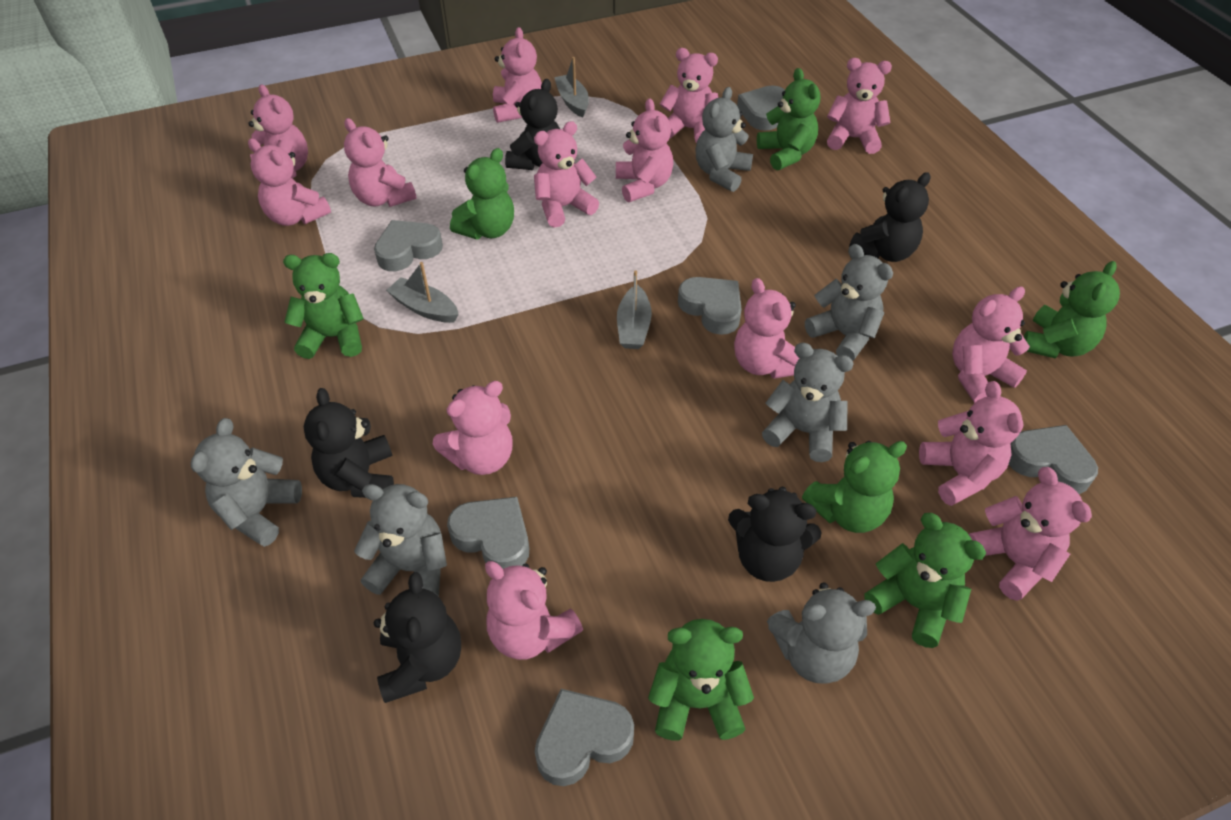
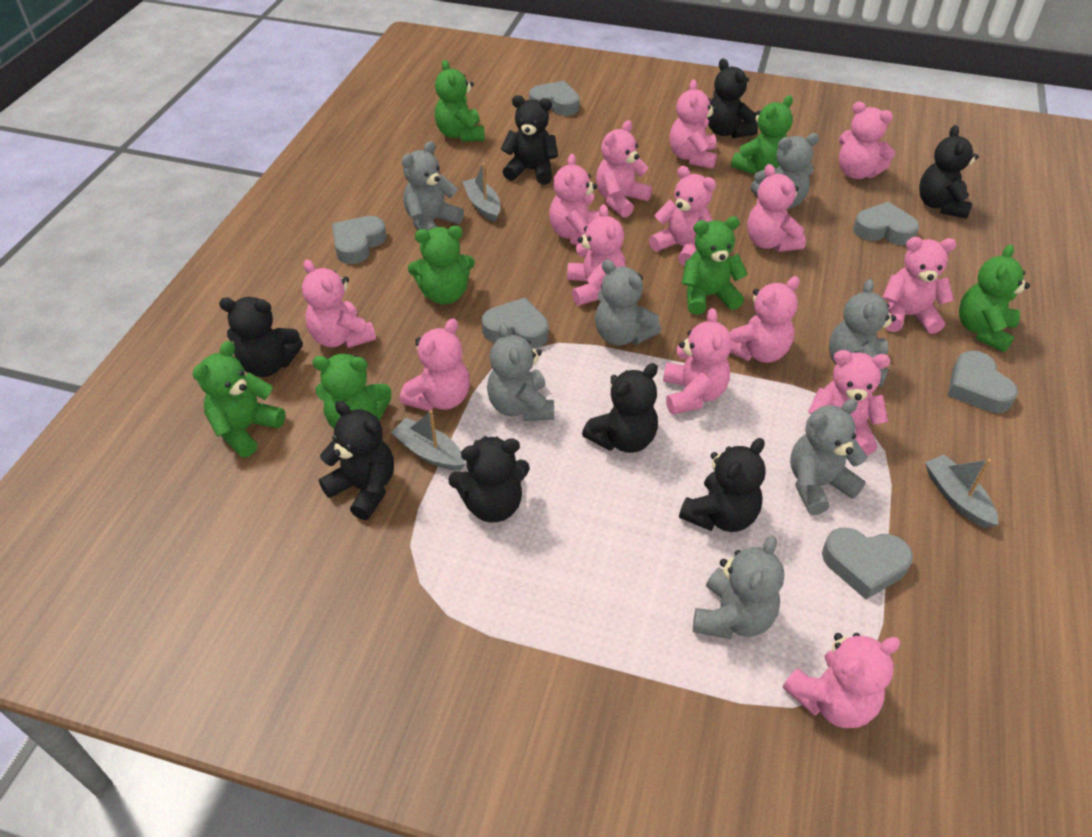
black teddy bear: [304,388,394,498] [374,572,461,703] [505,79,560,170] [728,487,822,582] [849,172,931,262] = 5 -> [219,297,303,377] [319,401,394,520] [448,436,530,523] [501,95,558,184] [582,363,658,453] [679,438,766,532] [707,58,758,138] [919,125,979,219] = 8
grey teddy bear: [191,418,302,547] [354,484,447,597] [696,87,753,192] [762,343,854,462] [767,582,876,684] [805,244,893,361] = 6 -> [401,141,464,231] [487,323,554,421] [595,259,661,346] [693,536,785,639] [750,133,819,209] [790,399,867,515] [829,279,896,387] = 7

